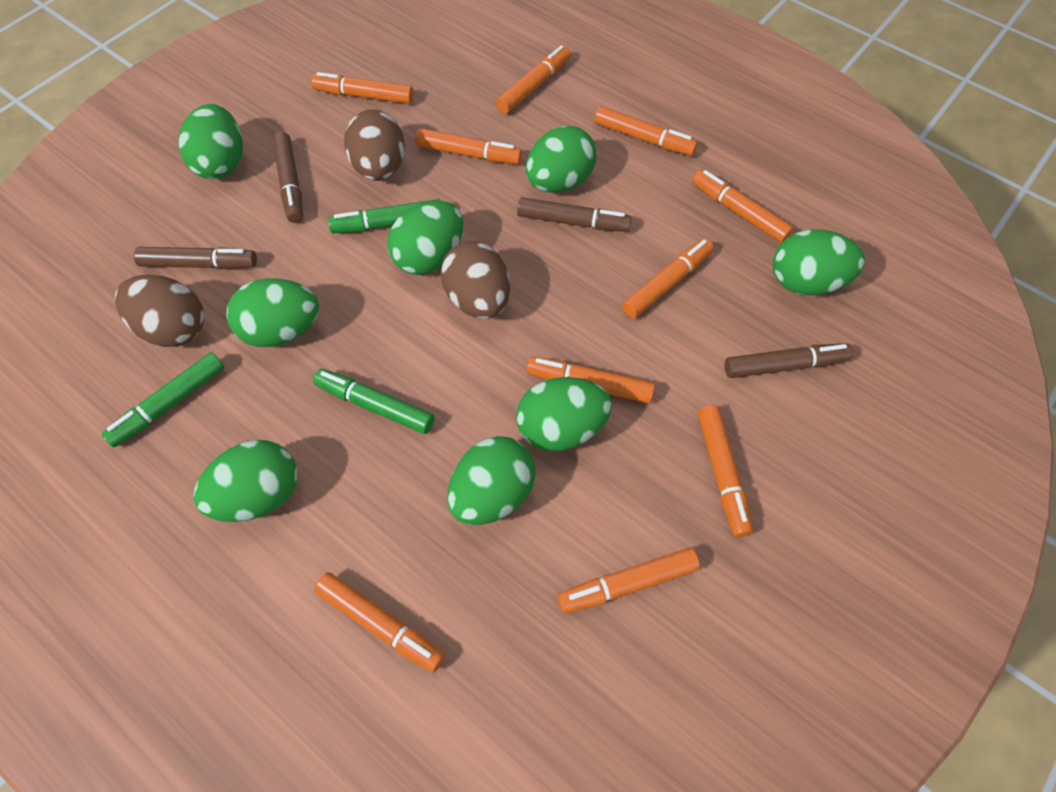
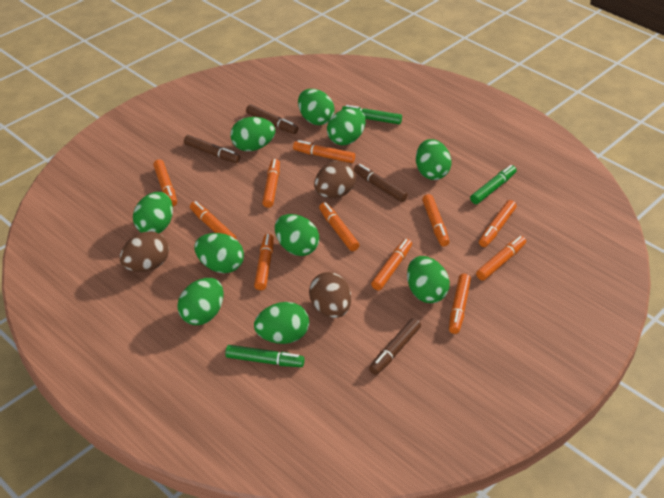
green egg: [178,104,243,179] [193,440,297,522] [226,278,319,347] [388,201,463,275] [448,436,536,525] [516,377,612,451] [526,125,597,193] [773,229,865,295] = 8 -> [133,192,173,233] [177,278,224,325] [194,233,244,273] [230,117,275,151] [254,302,309,344] [275,214,319,256] [298,89,335,125] [327,108,366,145] [407,256,450,303] [416,139,451,180] = 10
orange marker: [311,72,414,104] [314,572,445,673] [415,128,522,164] [496,45,571,114] [526,357,655,403] [557,547,700,614] [594,106,698,156] [622,238,714,318] [692,170,793,243] [698,405,753,537] = 10 -> [153,160,177,206] [190,201,236,239] [254,233,274,290] [262,159,280,208] [293,140,355,163] [319,202,359,251] [371,238,412,290] [422,194,449,246] [449,274,471,334] [476,236,526,281] [479,200,517,247] = 11

